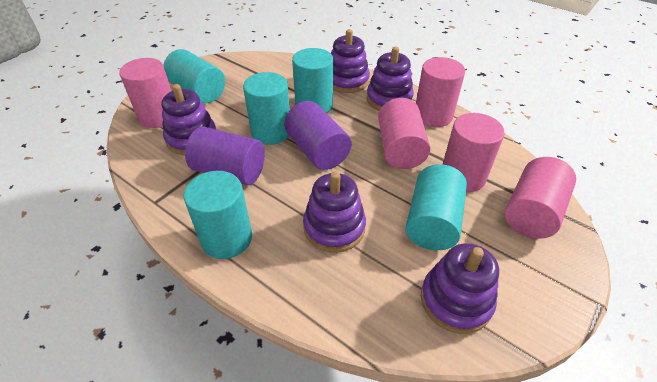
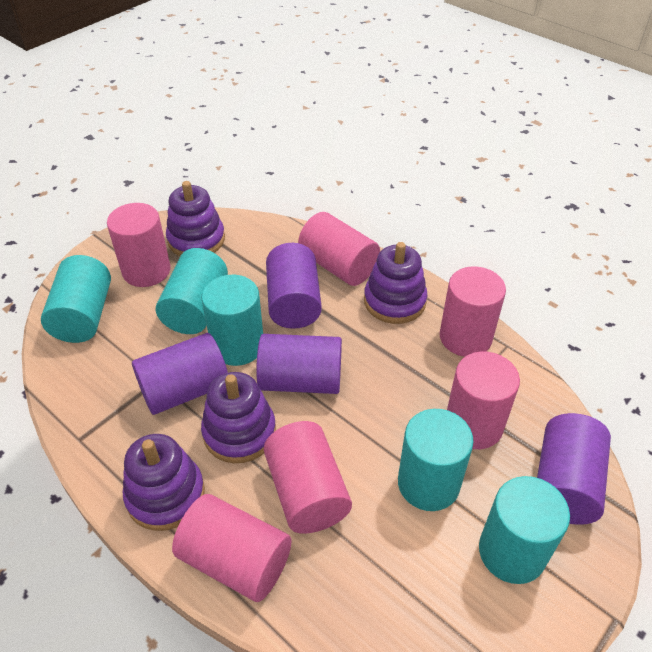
pink cylinder: [119,58,171,128] [378,98,430,169] [416,57,465,127] [443,113,505,192] [505,157,576,239] = 5 -> [107,203,171,287] [172,494,292,602] [264,421,352,534] [298,212,380,286] [440,266,506,357] [447,352,520,449] = 6
purple cylinder: [185,127,265,185] [284,101,351,170] = 2 -> [132,333,228,415] [256,334,342,394] [266,243,322,329] [537,413,611,525] = 4
purple stacking toy: [161,84,216,155] [303,172,366,253] [331,29,370,93] [367,47,414,111] [421,243,499,334] = 5 -> [123,434,205,531] [166,181,225,256] [201,372,276,463] [364,242,427,324] = 4

